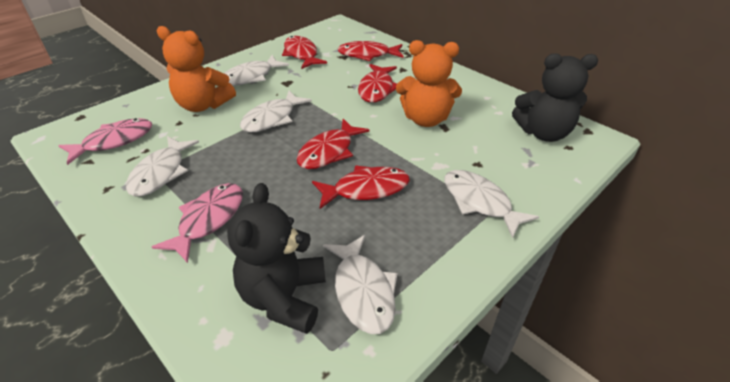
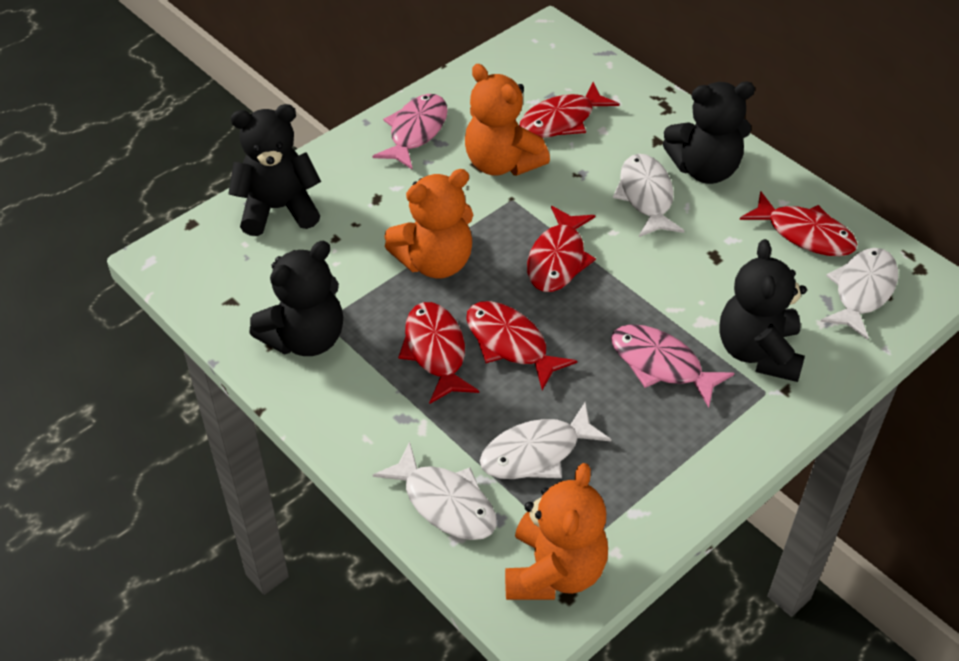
black teddy bear: [227,183,326,334] [512,53,598,142] = 2 -> [228,104,321,236] [249,241,343,356] [663,82,755,184] [719,239,807,382] = 4
orange teddy bear: [157,26,236,112] [396,40,462,127] = 2 -> [384,169,473,279] [465,64,550,176] [505,463,608,600] = 3
white fish: [126,136,199,197] [224,55,289,86] [240,91,312,132] [323,235,398,334] [444,170,539,238] = 5 -> [373,442,497,540] [480,402,611,479] [613,154,684,237] [820,248,898,340] = 4

